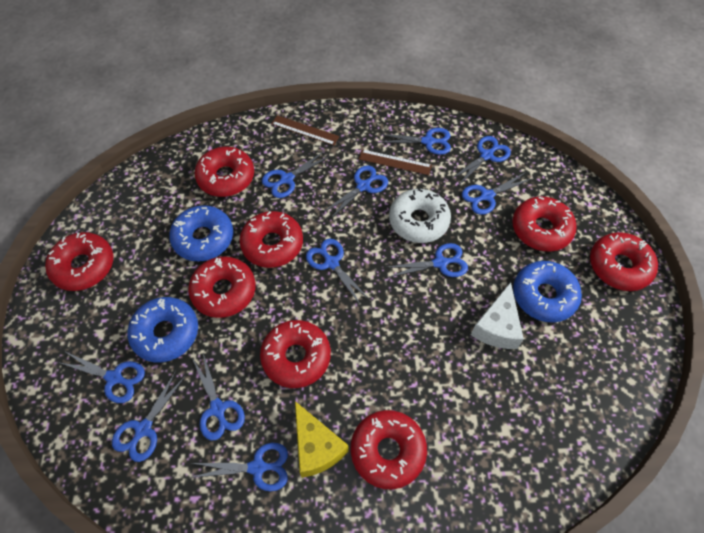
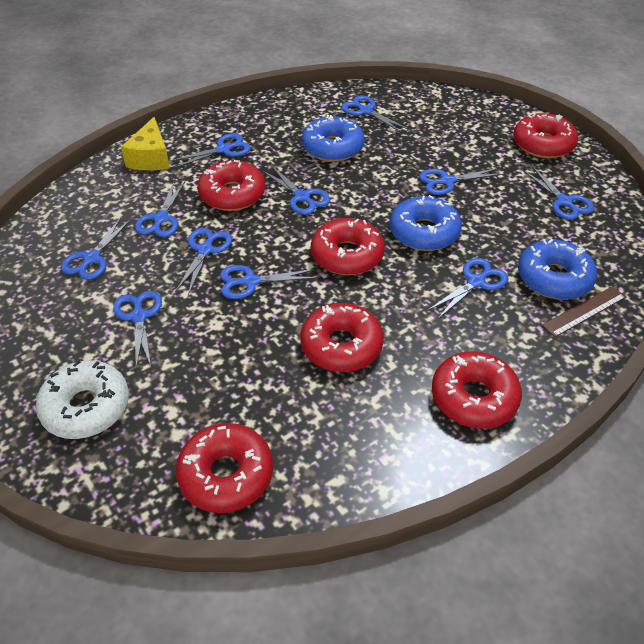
brown ruler: [271,115,339,146] [359,149,432,175] = 2 -> [542,286,626,337] = 1
red donut: [45,232,113,291] [188,256,256,318] [195,147,254,197] [239,211,303,268] [260,320,331,388] [351,410,427,489] [512,196,577,252] [590,232,658,291] = 8 -> [176,423,273,513] [197,160,265,211] [300,303,384,372] [311,218,385,275] [432,351,522,429] [513,113,578,158] = 6
white cheese: [471,282,524,349] = 1 -> none = 0

